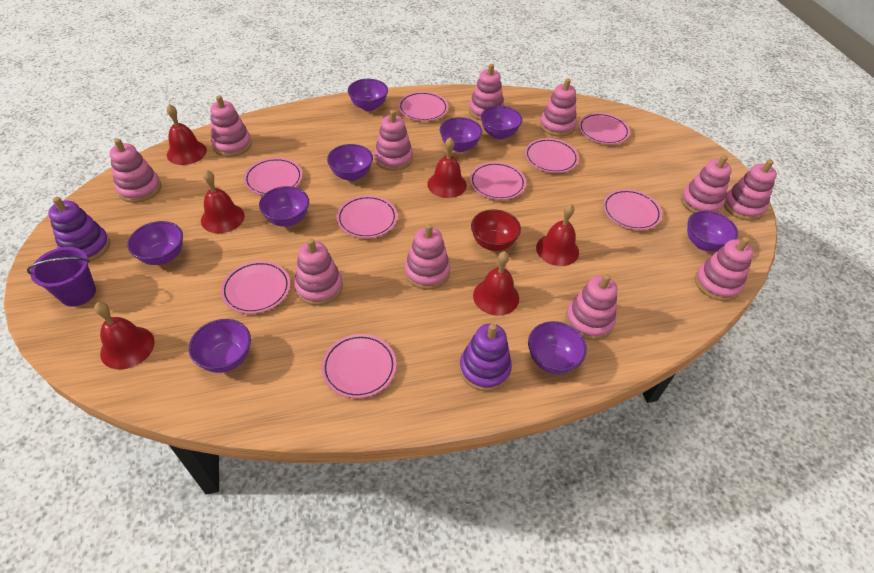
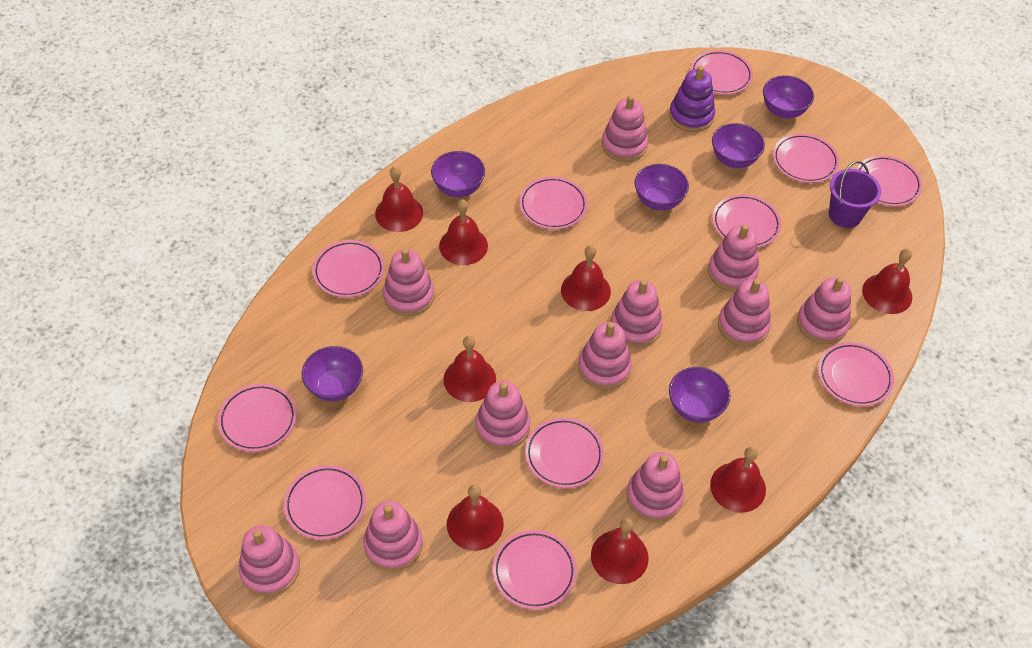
pink plate: [221,261,290,314] [244,158,303,195] [322,334,396,398] [337,195,397,238] [398,91,448,121] [470,162,526,200] [525,138,579,173] [579,113,630,144] [603,189,662,230] = 9 -> [218,384,297,452] [284,465,366,540] [313,240,384,298] [493,530,577,610] [519,177,588,229] [525,418,604,488] [690,50,753,95] [712,194,781,248] [773,133,839,183] [818,342,894,406] [857,155,922,206] = 11
purple bowl: [127,221,183,265] [189,319,251,373] [259,186,309,227] [327,144,373,181] [348,79,388,111] [440,117,482,152] [481,106,522,140] [528,321,587,374] [687,211,738,251] = 9 -> [302,346,363,402] [431,151,485,197] [634,164,689,210] [669,367,731,423] [712,123,765,168] [763,75,814,118] = 6
purple stacking toy: [48,197,110,262] [459,324,512,391] = 2 -> [669,66,715,132] = 1
red bell: [94,302,155,369] [167,104,207,165] [201,170,245,233] [427,137,467,198] [473,251,519,316] [536,204,579,266] = 6 -> [375,166,423,232] [439,199,488,265] [443,336,496,402] [447,484,504,551] [561,245,611,311] [591,518,649,584] [710,447,766,513] [862,249,912,314] = 8
red bowl: [471,209,521,251] = 1 -> none = 0

